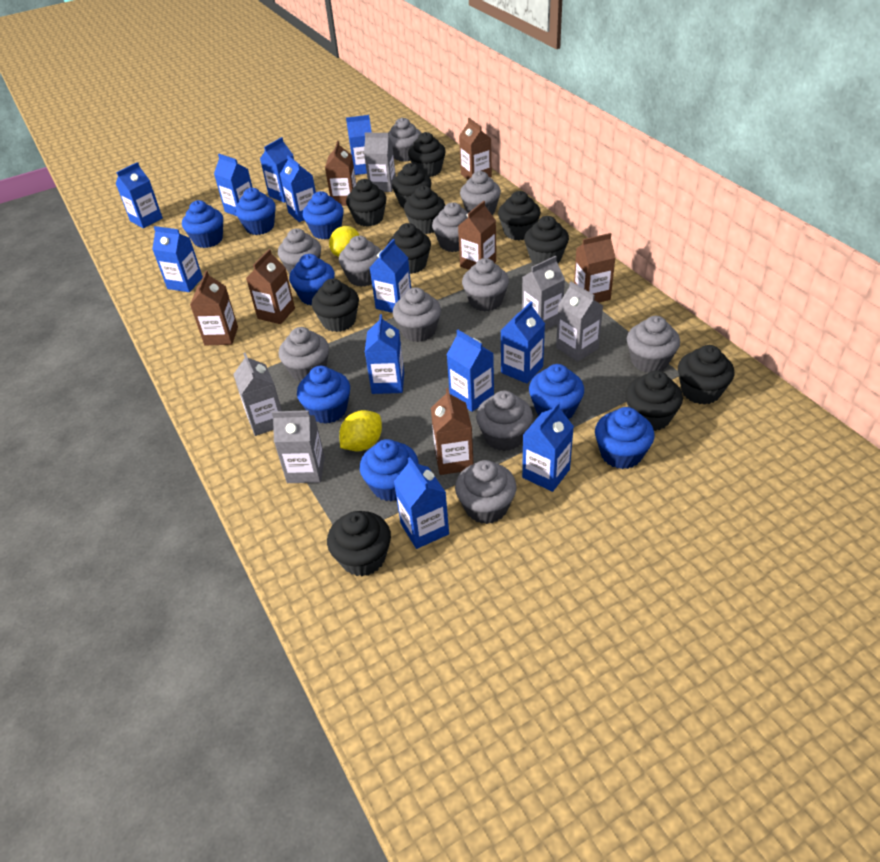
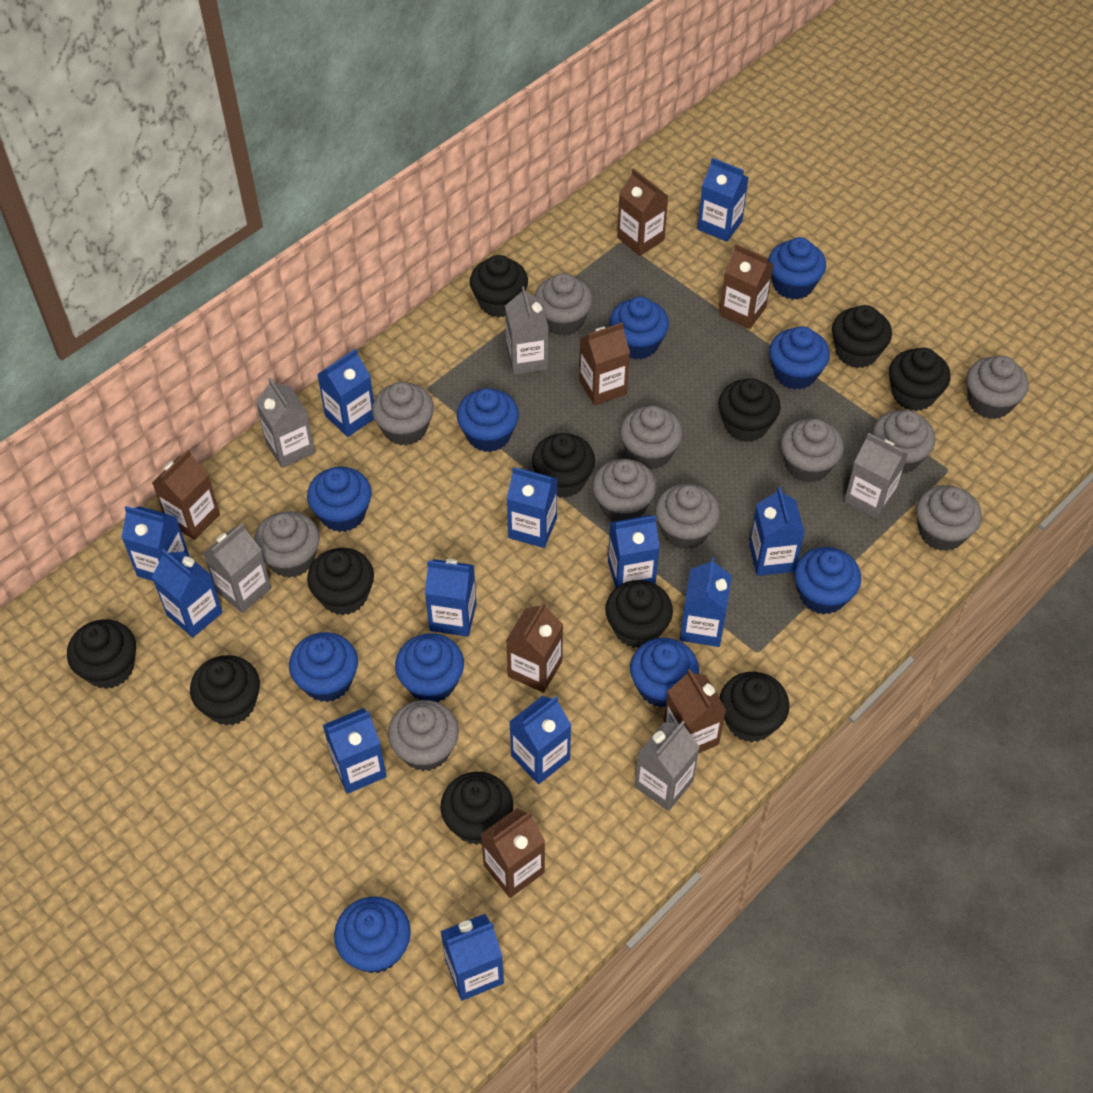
blue cupcake: [182,200,223,248] [235,188,276,235] [289,254,335,305] [297,366,350,424] [303,191,344,239] [360,439,419,501] [529,364,584,419] [595,407,654,469] = 8 -> [289,632,358,702] [307,467,372,532] [334,896,411,973] [395,633,464,702] [457,388,519,452] [609,297,669,360] [630,638,699,708] [768,237,826,300] [769,326,830,390] [794,547,861,615] = 10
yellow lemon: [329,226,360,257] [339,410,382,451] = 2 -> none = 0

